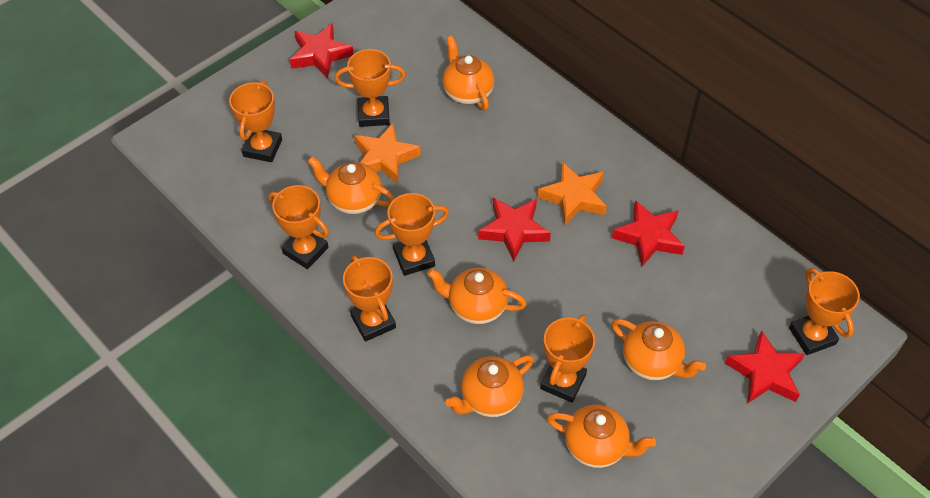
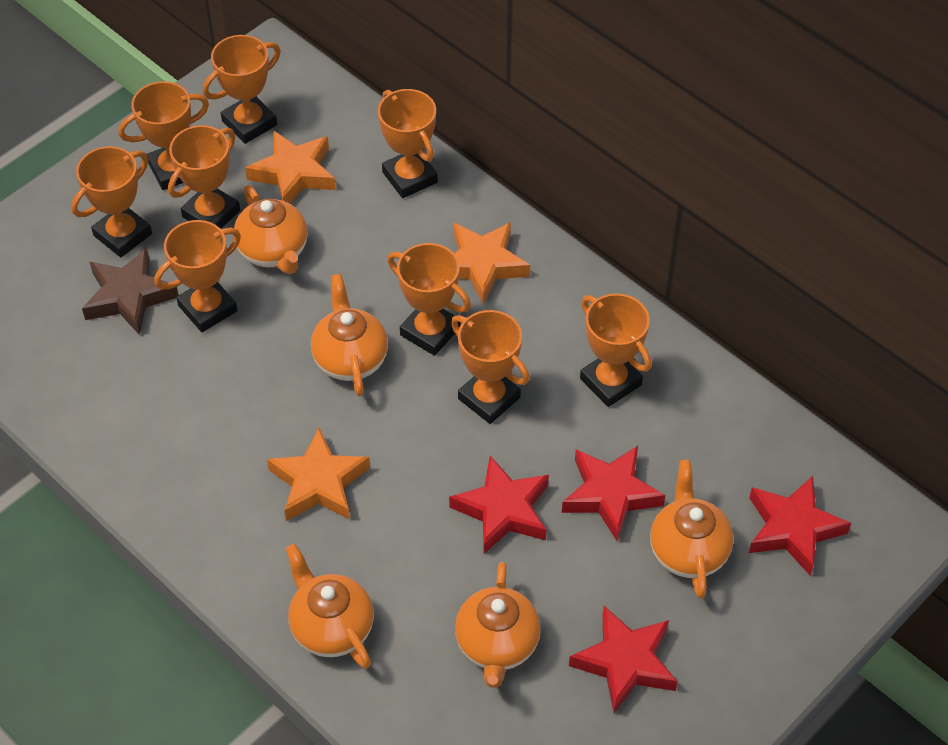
brown star: none = 0 -> [82,248,178,335] = 1
orange star: [354,123,421,184] [537,162,607,226] = 2 -> [245,130,336,204] [267,428,370,521] [453,222,530,304] = 3
orange teapot: [307,156,395,214] [427,268,527,324] [442,36,494,111] [446,355,534,417] [547,405,656,468] [612,319,706,380] = 6 -> [234,185,308,274] [286,544,374,669] [311,274,388,396] [455,562,541,688] [650,460,733,598] = 5
orange trophy: [229,81,282,162] [269,185,329,269] [335,49,406,127] [343,255,396,342] [375,193,449,276] [540,314,595,403] [789,268,860,355] = 7 -> [71,146,152,257] [118,81,209,190] [155,220,241,332] [168,125,240,229] [203,35,281,144] [378,89,438,198] [387,243,471,356] [451,310,530,424] [580,293,651,407] = 9

